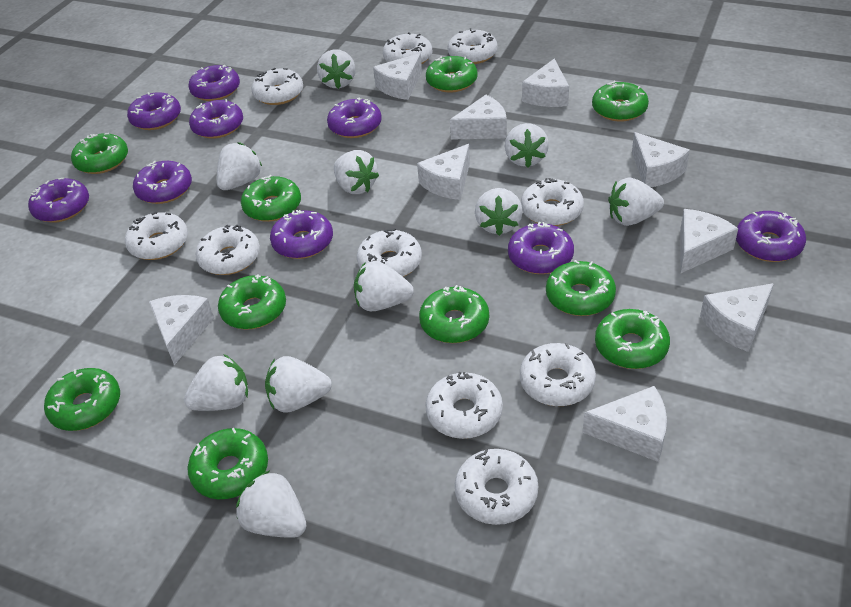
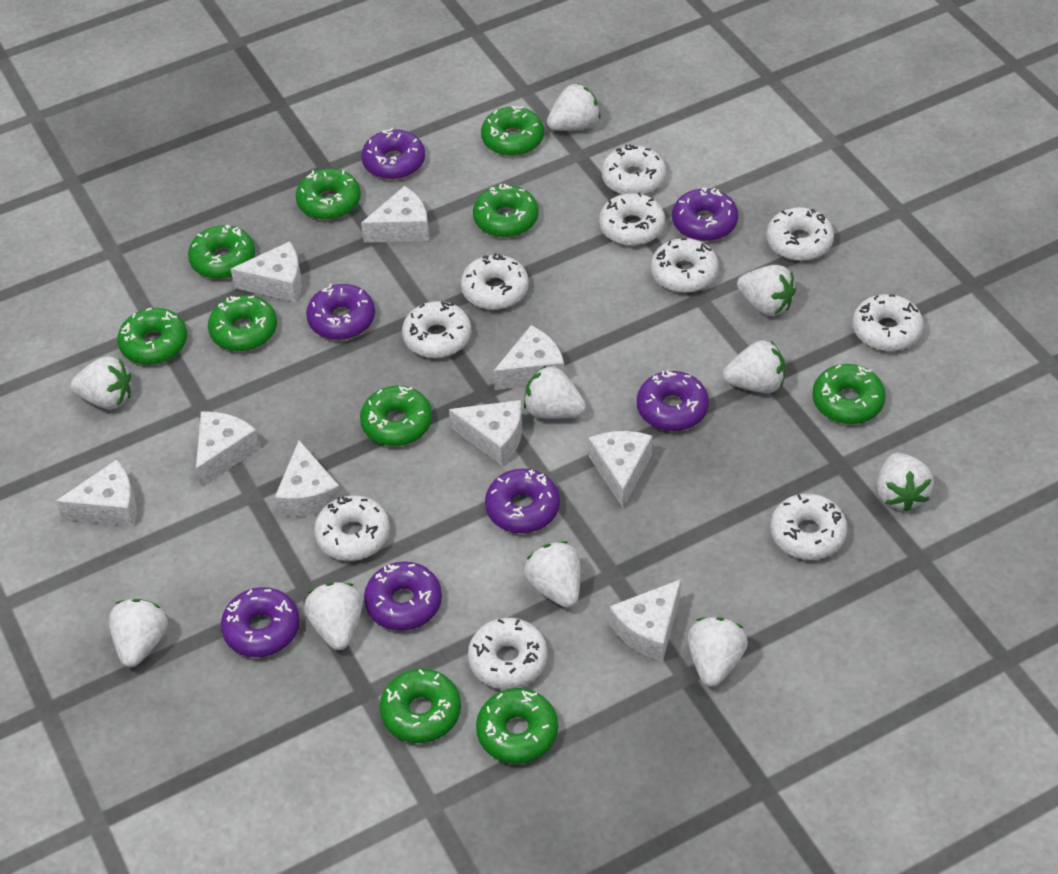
purple donut: [28,178,89,223] [127,92,181,130] [133,161,192,204] [188,65,240,101] [189,99,243,139] [270,210,333,259] [327,98,382,138] [508,222,574,274] [736,211,806,262] = 9 -> [221,587,300,657] [306,284,375,340] [361,128,425,180] [364,561,442,631] [485,469,560,533] [637,370,709,431] [672,187,738,241] = 7

